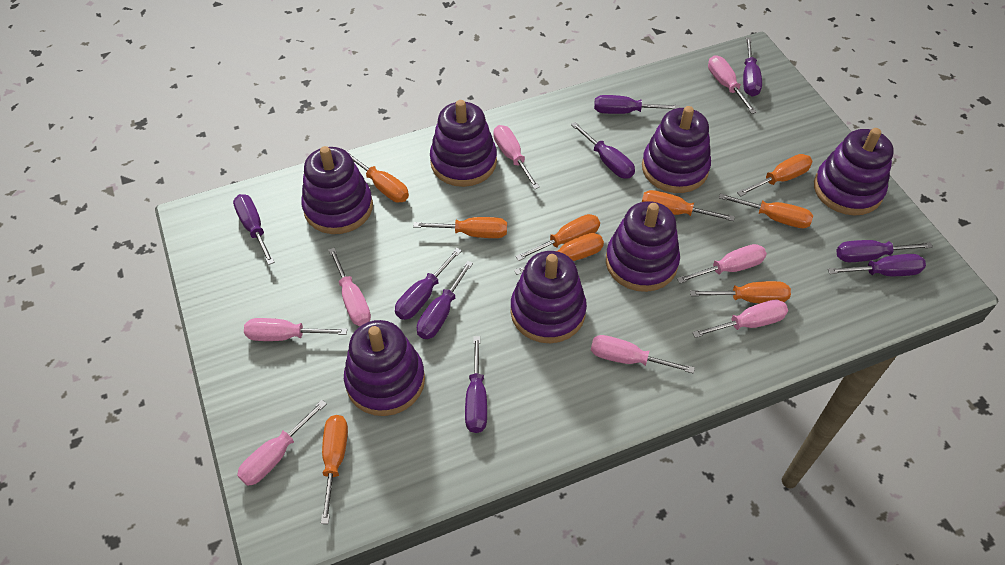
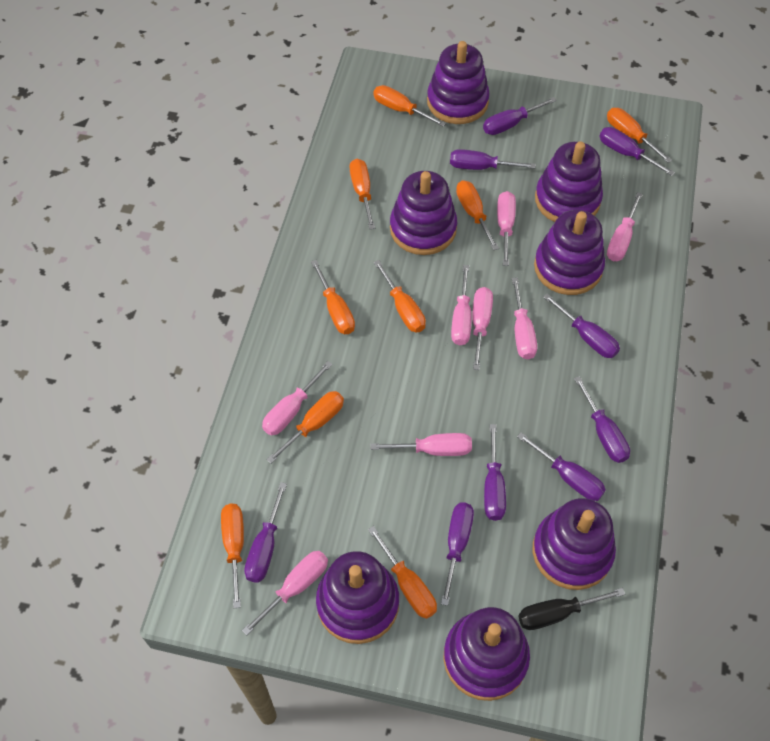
black screwdriver: none = 0 -> [518,588,625,630] = 1

